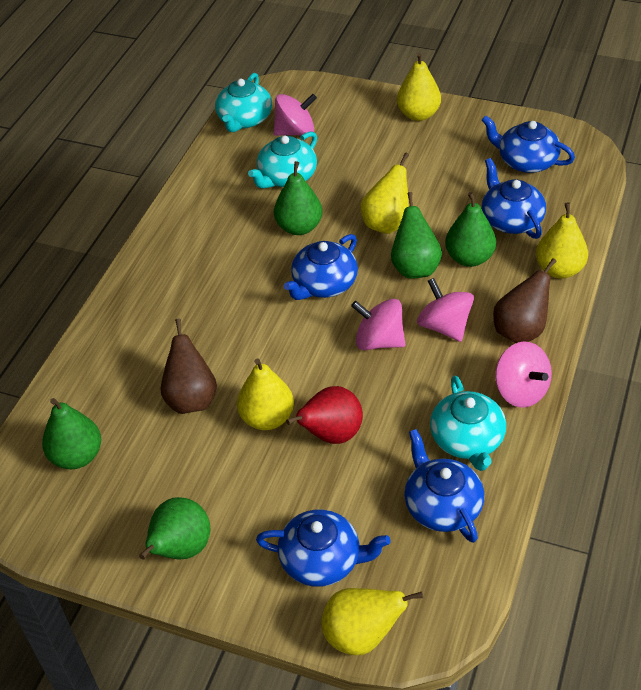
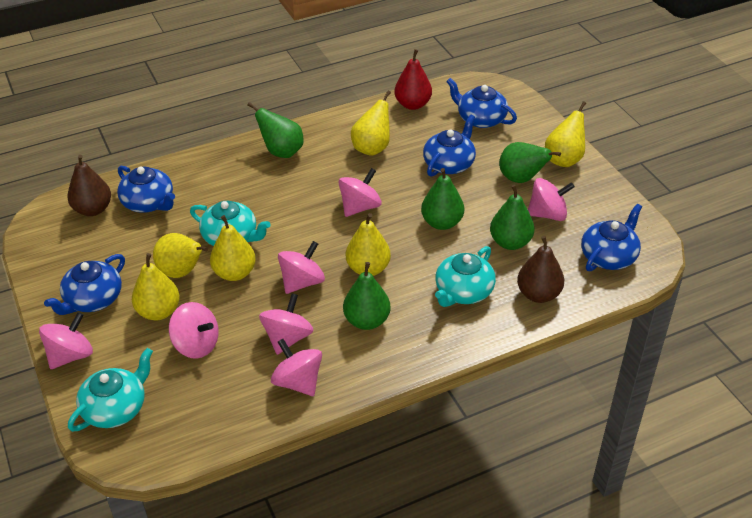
pink spinning top: [273,94,317,136] [351,299,406,350] [417,278,474,342] [495,342,552,408] = 4 -> [39,312,93,369] [169,302,219,359] [259,293,314,355] [271,339,322,396] [278,241,325,294] [338,168,382,217] [528,178,575,221] = 7
yellow pear: [237,358,294,430] [321,588,423,655] [361,152,409,234] [397,52,441,121] [536,202,588,279] = 5 -> [132,253,180,320] [153,233,208,278] [210,215,256,281] [346,213,391,276] [351,91,391,156] [545,101,586,167] = 6

